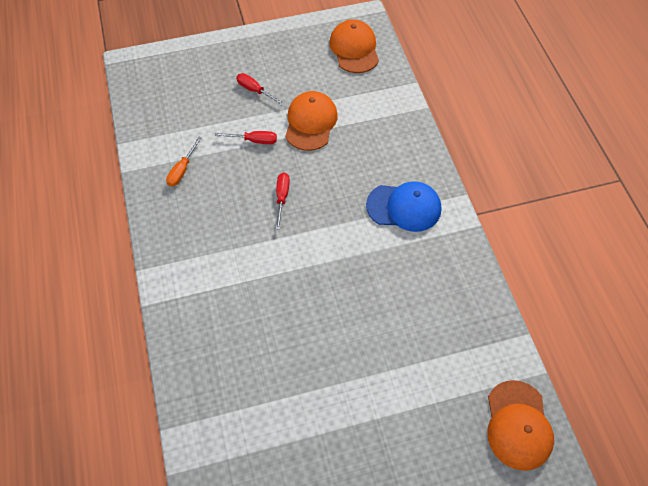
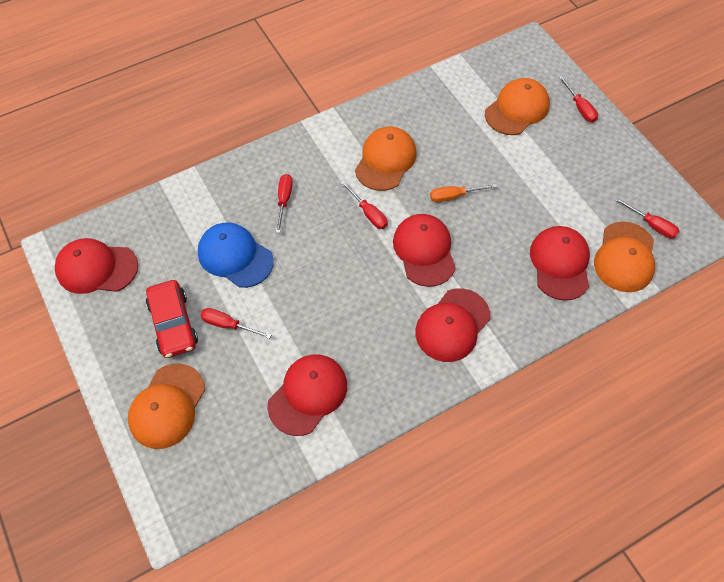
orange cap: [285,91,338,151] [329,19,379,73] [487,380,554,471] = 3 -> [128,364,206,449] [355,127,417,191] [485,78,550,135] [594,221,655,292] = 4
red cap: none = 0 -> [55,238,138,294] [267,355,347,436] [393,214,456,287] [415,288,490,362] [530,226,590,301] = 5
red car: none = 0 -> [146,280,198,358] = 1
red screwdriver: [215,131,277,144] [236,73,285,106] [276,173,290,230] = 3 -> [200,308,271,339] [276,174,293,233] [341,181,388,229] [559,76,598,122] [615,198,680,239] = 5

